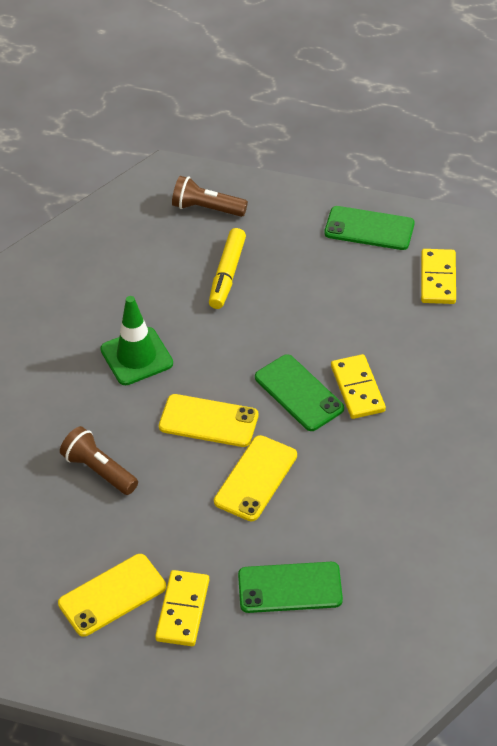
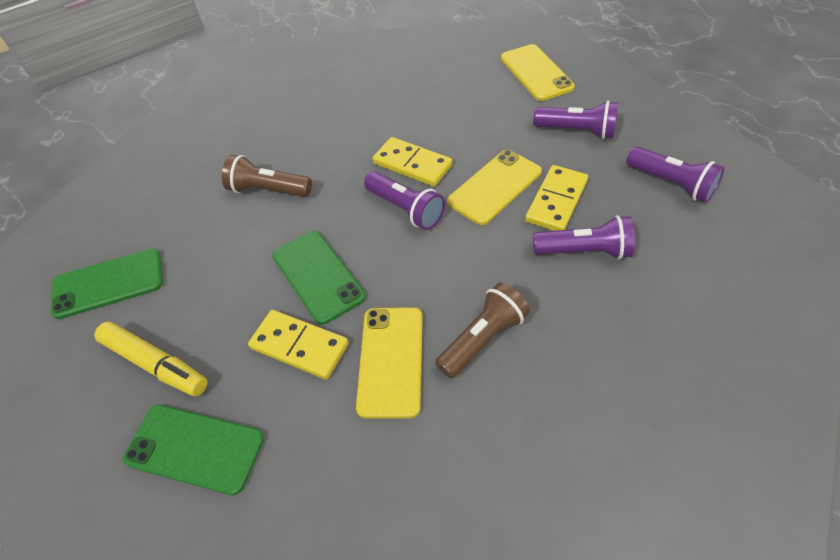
green traffic cone: [100,296,173,385] = 1 -> none = 0
purple flashlight: none = 0 -> [364,171,445,230] [533,100,618,139] [533,215,635,260] [626,146,725,203] = 4

